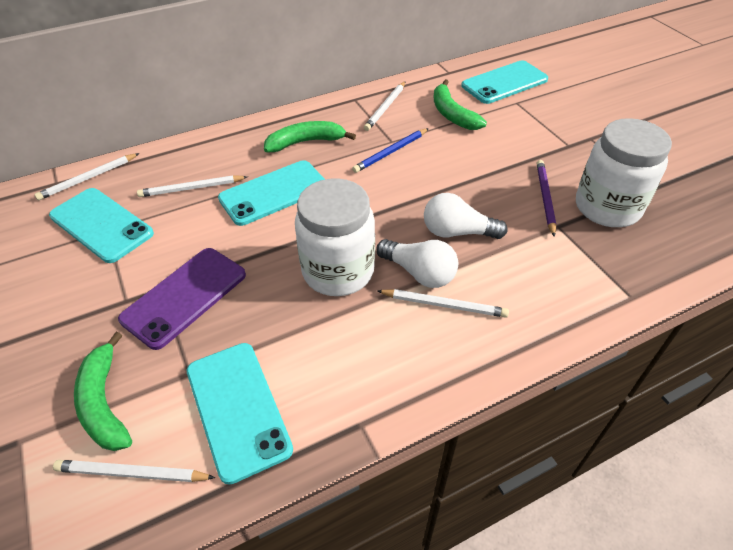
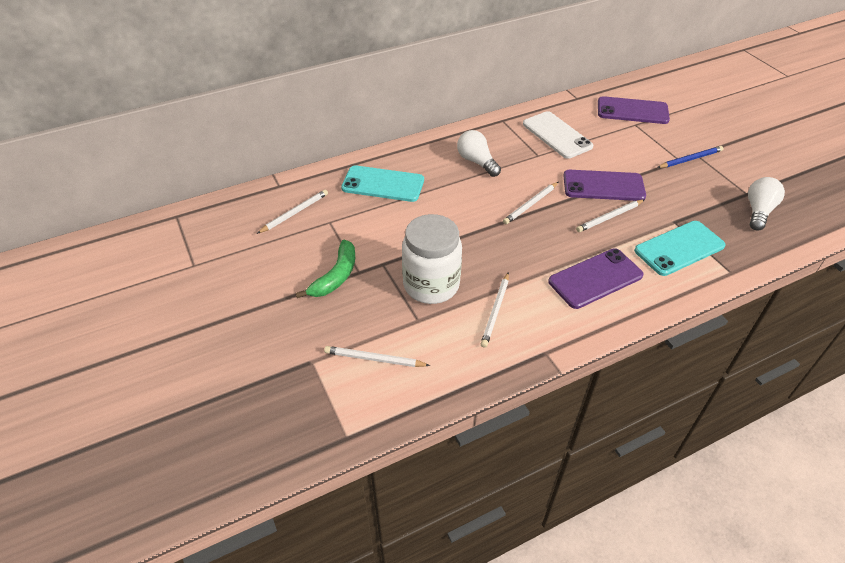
green banana: [74,332,132,451] [264,121,356,152] [434,79,487,130] = 3 -> [296,240,355,298] = 1
purple pencil: [537,160,556,237] = 1 -> none = 0
purple phone: [118,248,246,350] = 1 -> [548,248,644,309] [563,170,646,201] [598,96,670,124] = 3
turquoise phone: [49,188,154,263] [187,343,293,485] [218,160,325,226] [461,60,548,104] = 4 -> [341,165,424,202] [634,221,726,276] = 2
white jar: [295,178,375,296] [576,118,672,227] = 2 -> [402,214,462,304] = 1
white phone: none = 0 -> [523,111,593,159] = 1

